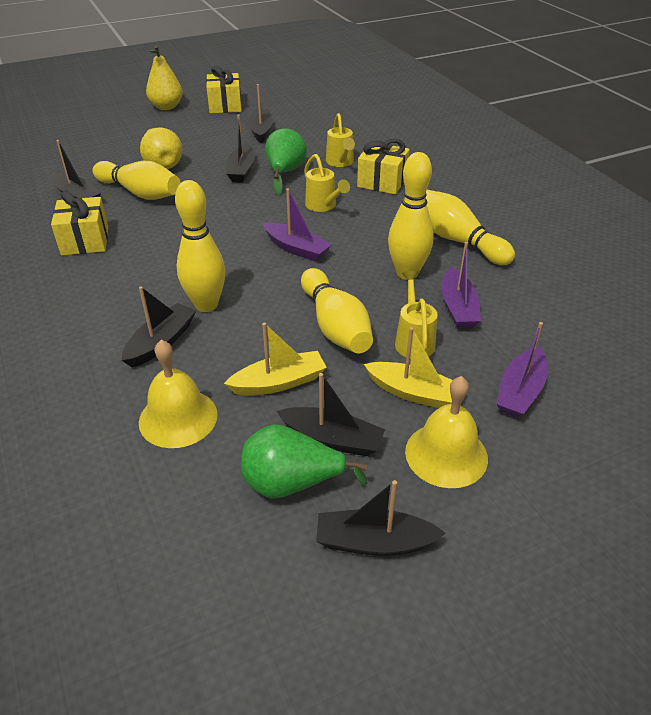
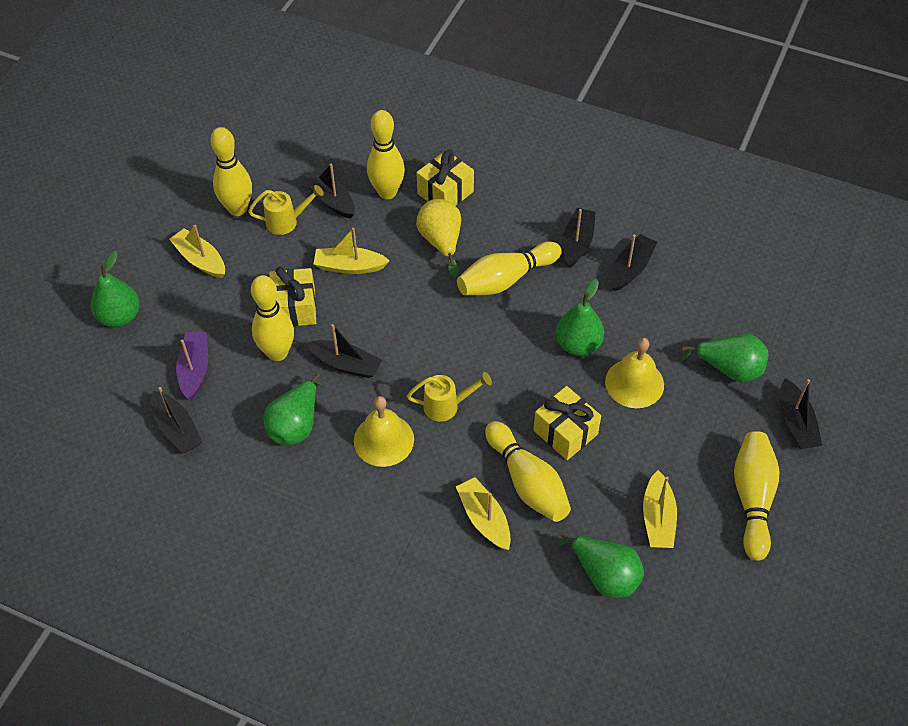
green pear: [241,424,367,498] [265,128,307,195] = 2 -> [91,251,140,327] [264,373,321,446] [556,279,604,356] [557,532,644,598] [678,334,768,383] = 5
purple boat: [263,188,332,262] [442,242,481,329] [496,322,547,418] = 3 -> [176,332,208,400] = 1
yellow boat: [224,323,327,395] [364,327,453,408] = 2 -> [169,225,225,278] [313,228,390,274] [456,477,511,550] [643,470,677,548] = 4
yellow bowling pin: [92,161,181,200] [175,180,226,312] [301,268,373,353] [388,152,434,280] [425,190,515,265] = 5 -> [210,127,252,216] [251,275,294,361] [367,110,405,199] [457,242,562,295] [485,421,571,522] [734,431,780,561] = 6
yellow pear: [140,128,182,169] [146,45,183,110] = 2 -> [416,199,461,278] = 1
yellow watering can: [304,154,350,212] [326,113,355,167] [395,271,438,359] = 3 -> [248,185,324,235] [407,372,492,422] = 2

